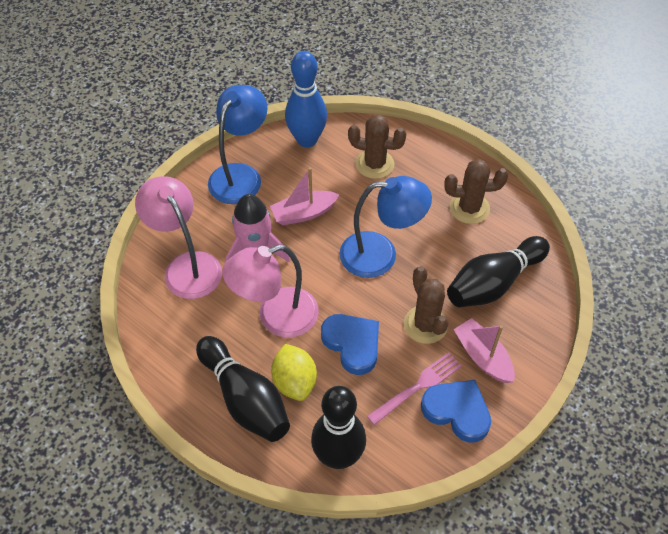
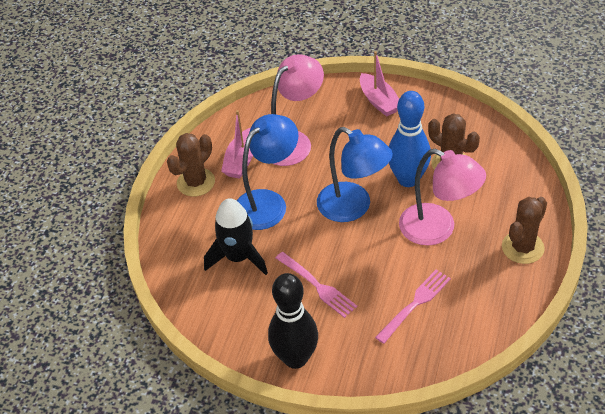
black bowling pin: [196,336,290,442] [311,386,366,469] [447,236,550,307] = 3 -> [268,273,318,369] = 1
black rocket: none = 0 -> [204,198,268,275] = 1
blue heart: [321,314,379,375] [421,380,491,443] = 2 -> none = 0
pink fork: [367,352,462,425] = 1 -> [276,252,357,318] [375,270,451,344] = 2
pink rocket: [225,194,290,262] = 1 -> none = 0
yellow lemon: [271,344,317,401] = 1 -> none = 0

